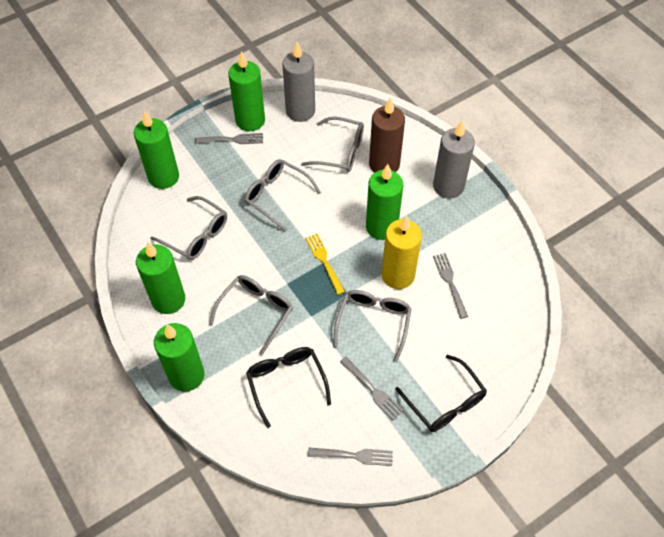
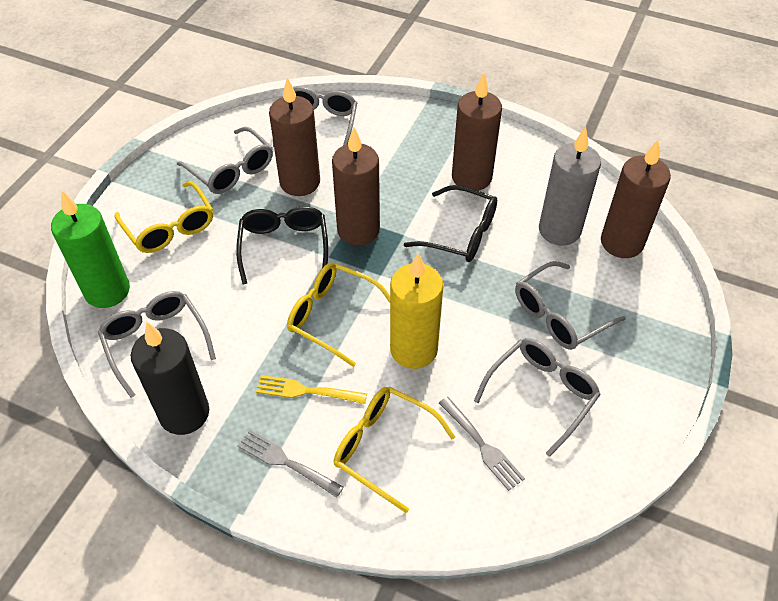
black candle: none = 0 -> [131,322,209,435] = 1
brown candle: [369,97,405,173] = 1 -> [269,78,320,196] [332,127,380,246] [452,73,502,191] [601,140,671,258] = 4
green candle: [134,111,179,189] [136,242,185,314] [154,323,205,392] [228,51,265,131] [366,164,403,240] = 5 -> [51,190,130,308] = 1
grey candle: [282,42,315,122] [433,121,475,199] = 2 -> [539,127,601,246] = 1
grey fork: [195,133,263,144] [308,448,393,466] [340,357,403,420] [433,253,468,319] = 4 -> [238,430,344,498] [439,397,525,491] = 2
yellow glasses: none = 0 -> [115,182,213,253] [287,262,390,367] [334,387,455,513] = 3

